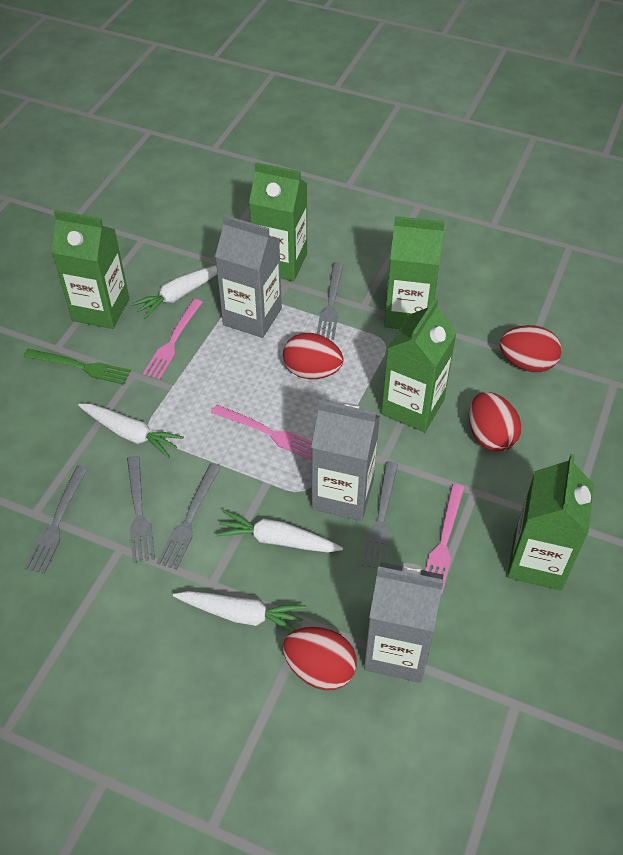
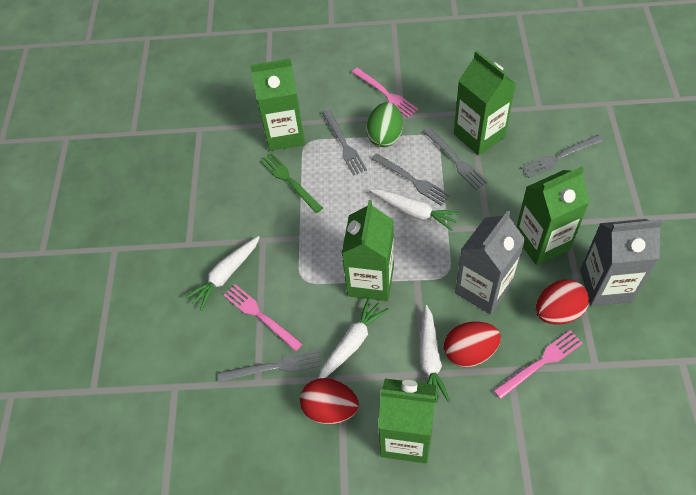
green egg: none = 0 -> [366,102,403,147] = 1
grey carton: [215,215,282,338] [311,400,380,521] [364,562,444,683] = 3 -> [455,211,525,314] [580,219,663,306] = 2
red egg: [283,333,343,379] [283,627,357,690] [469,392,521,452] [500,325,562,372] = 4 -> [300,378,359,424] [444,322,501,368] [536,279,589,325] = 3

